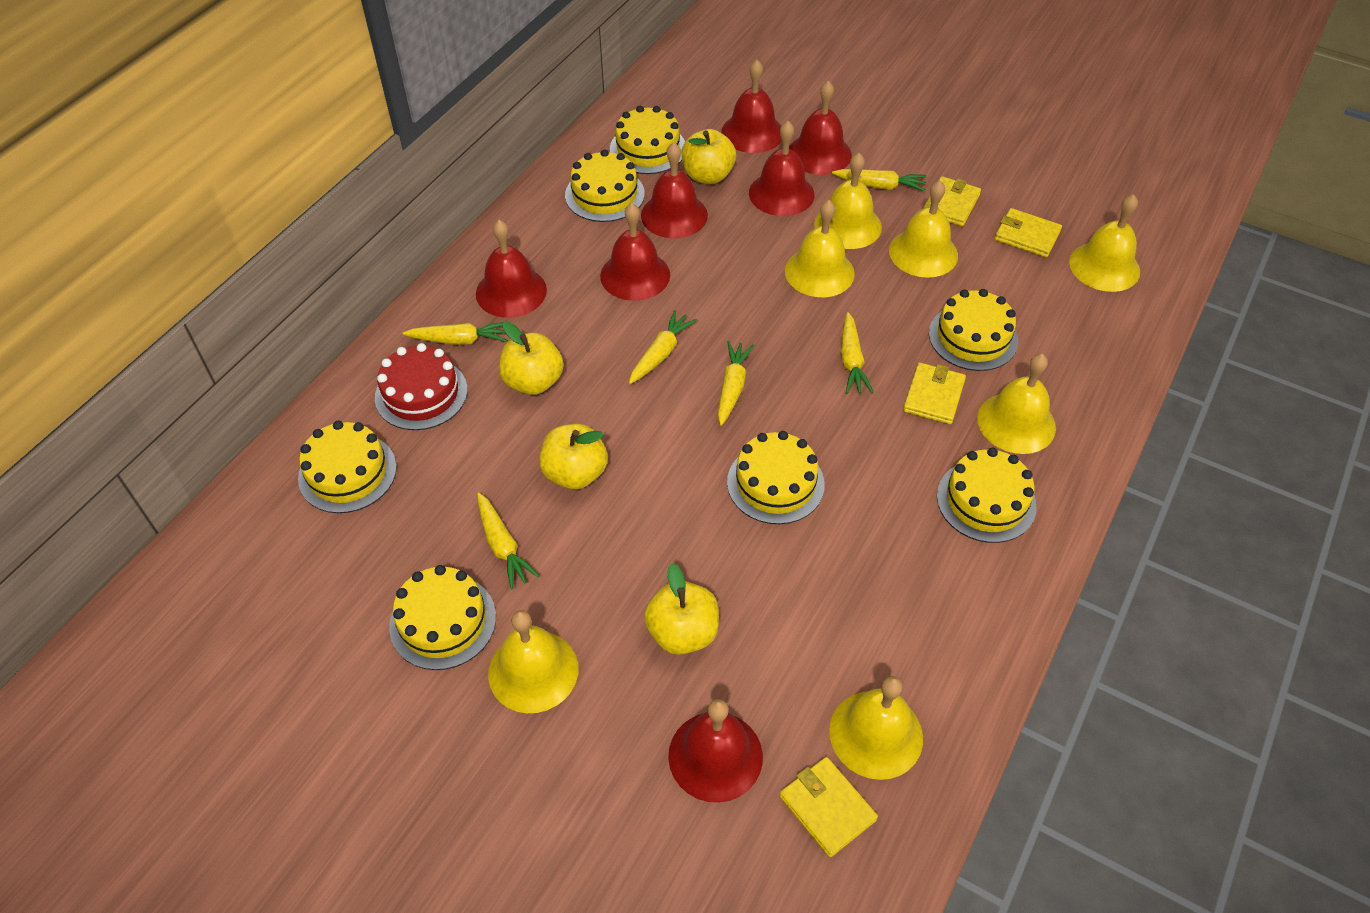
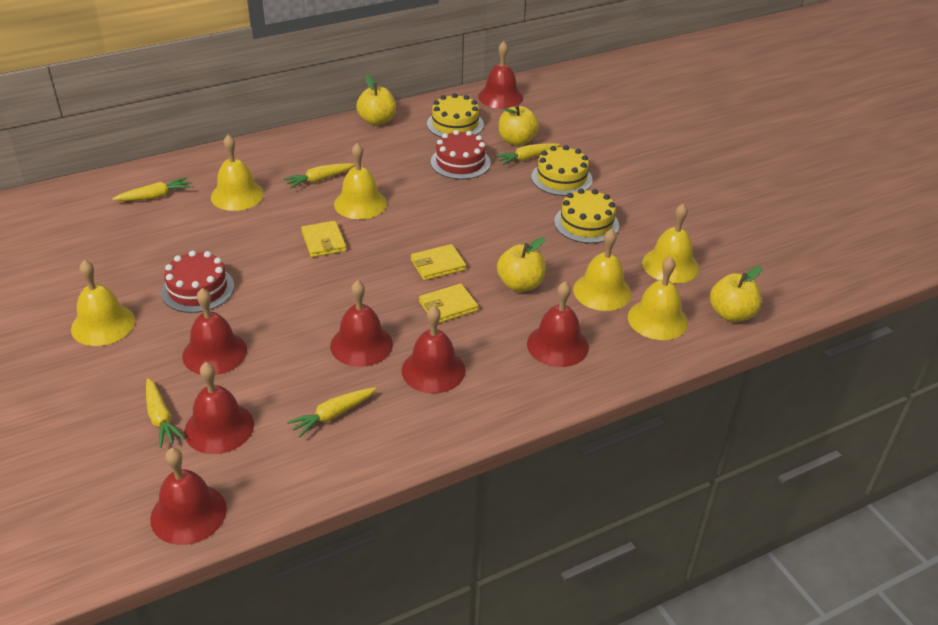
red cake: [375,343,467,430] = 1 -> [161,250,234,313] [431,130,491,179] = 2
yellow bell: [488,610,578,713] [785,200,855,297] [814,153,882,249] [829,676,923,780] [889,180,958,278] [977,354,1056,454] [1069,194,1140,292] = 7 -> [71,260,135,346] [211,135,264,211] [334,143,387,219] [573,229,631,311] [628,256,688,340] [642,204,699,284] = 6
yellow cake: [298,421,397,513] [389,565,496,670] [565,149,645,222] [610,106,685,174] [727,431,825,524] [929,289,1018,371] [937,448,1037,543] = 7 -> [427,93,484,137] [531,145,593,196] [554,189,619,243] = 3
yellow carrot: [403,322,508,345] [477,493,539,590] [629,310,697,384] [718,341,754,426] [832,169,927,191] [841,312,873,394] = 6 -> [112,177,191,201] [146,378,185,448] [284,163,355,188] [287,388,377,437] [495,143,560,165] = 5
yellow wallet: [780,757,878,857] [903,363,966,424] [923,176,981,226] [995,208,1062,257] = 4 -> [301,221,346,257] [411,244,466,280] [419,283,478,323] = 3

